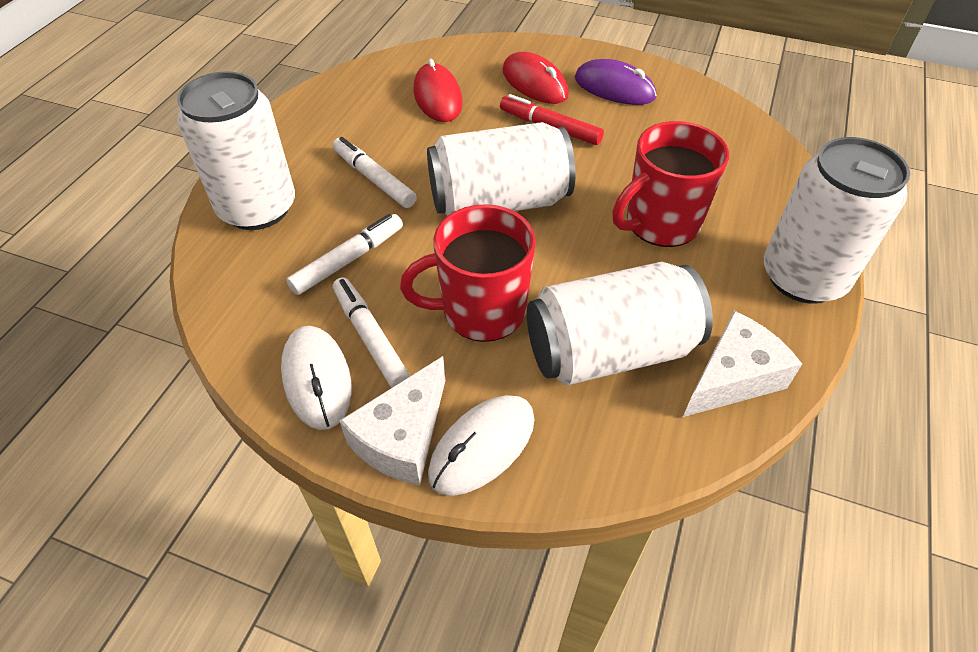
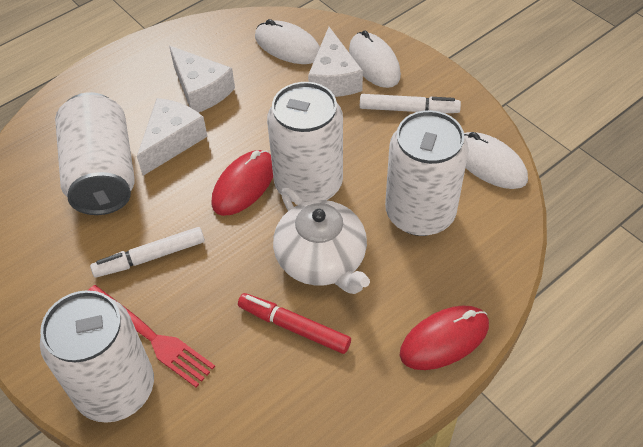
purple mouse: [575,59,657,105] = 1 -> none = 0
red fork: none = 0 -> [88,285,215,388] = 1
red mug: [400,204,536,342] [612,121,729,247] = 2 -> none = 0
white cheese: [339,356,445,485] [683,311,802,417] = 2 -> [137,98,208,176] [169,46,235,113] [308,27,363,97] = 3
white marker: [287,214,403,295] [333,137,417,208] [333,277,410,388] = 3 -> [90,227,205,277] [360,94,461,113] = 2
white mouse: [281,326,351,430] [428,395,535,496] = 2 -> [255,19,320,64] [349,30,401,88] [464,132,528,189] = 3
white teapot: none = 0 -> [273,187,370,294] = 1

